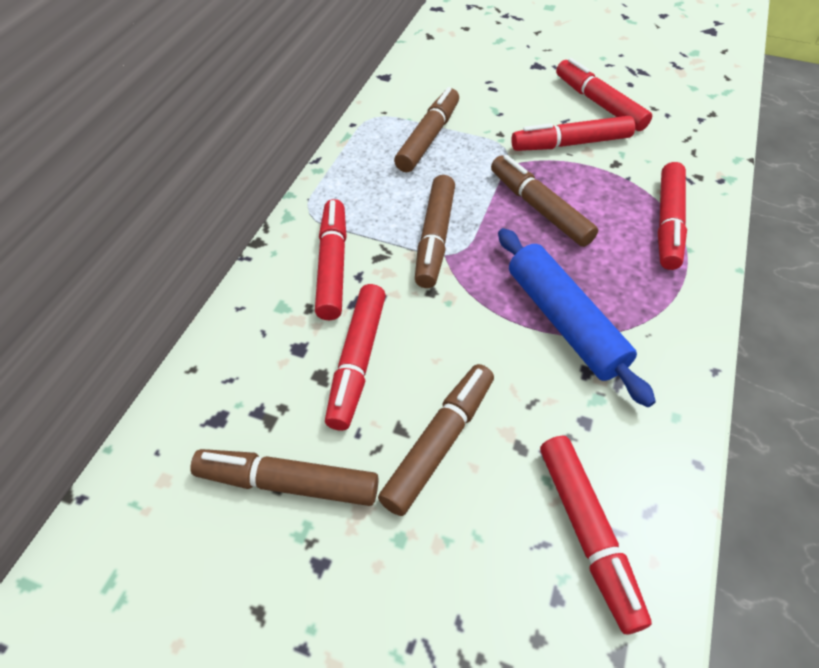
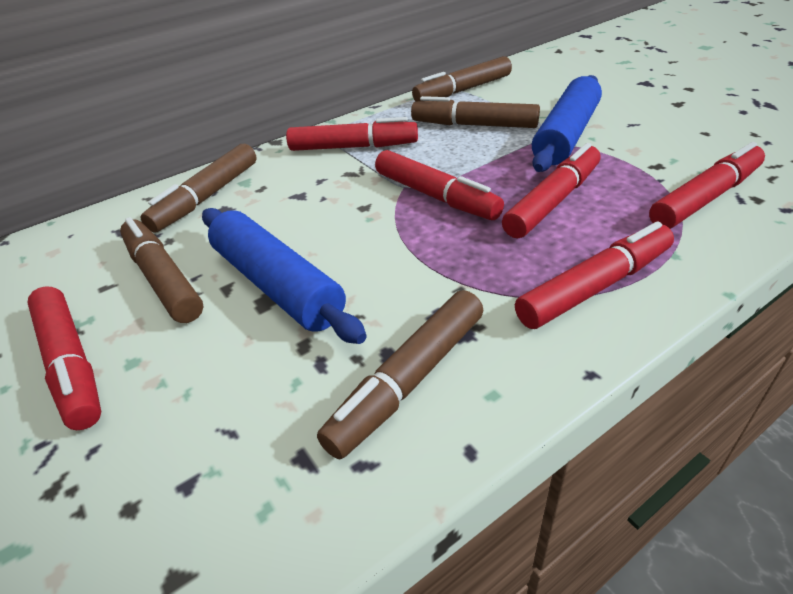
blue rolling pin: [498,228,656,407] = 1 -> [202,208,367,344] [532,75,602,172] = 2

